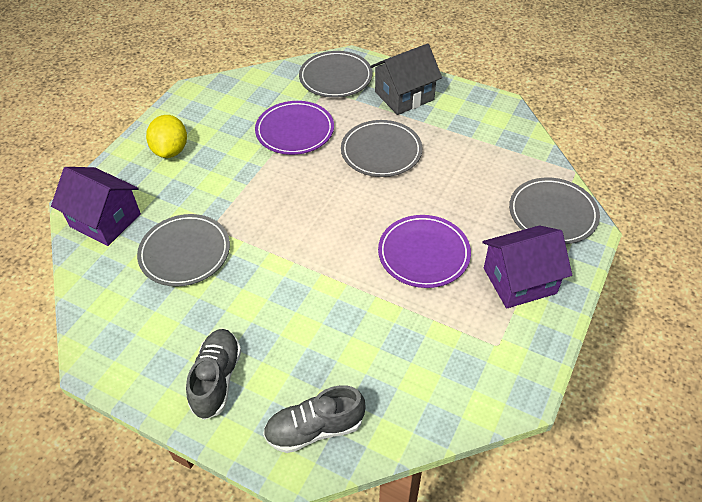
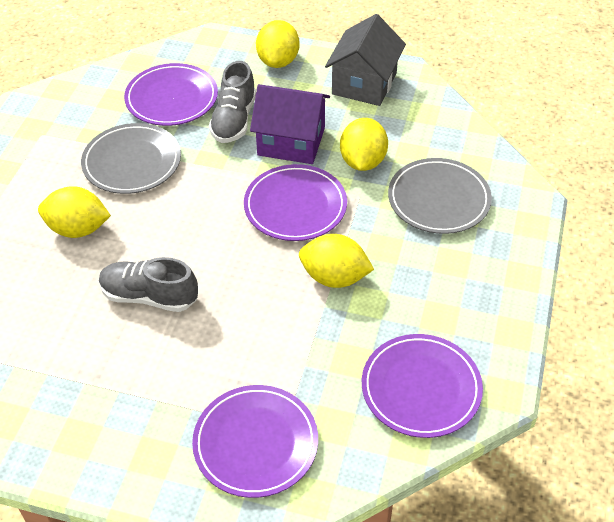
grey plate: [137,214,230,287] [299,51,372,98] [341,120,422,177] [509,177,600,244] = 4 -> [81,123,181,194] [388,158,492,234] = 2
purple house: [51,167,141,246] [482,225,572,308] = 2 -> [250,84,330,164] = 1
purple plate: [255,101,334,155] [378,215,471,288] = 2 -> [124,63,218,126] [192,385,318,498] [244,164,347,241] [362,334,483,438] = 4
yellow lemon: [146,115,187,158] = 1 -> [38,186,111,238] [256,20,300,68] [299,234,374,288] [340,118,388,171] = 4

